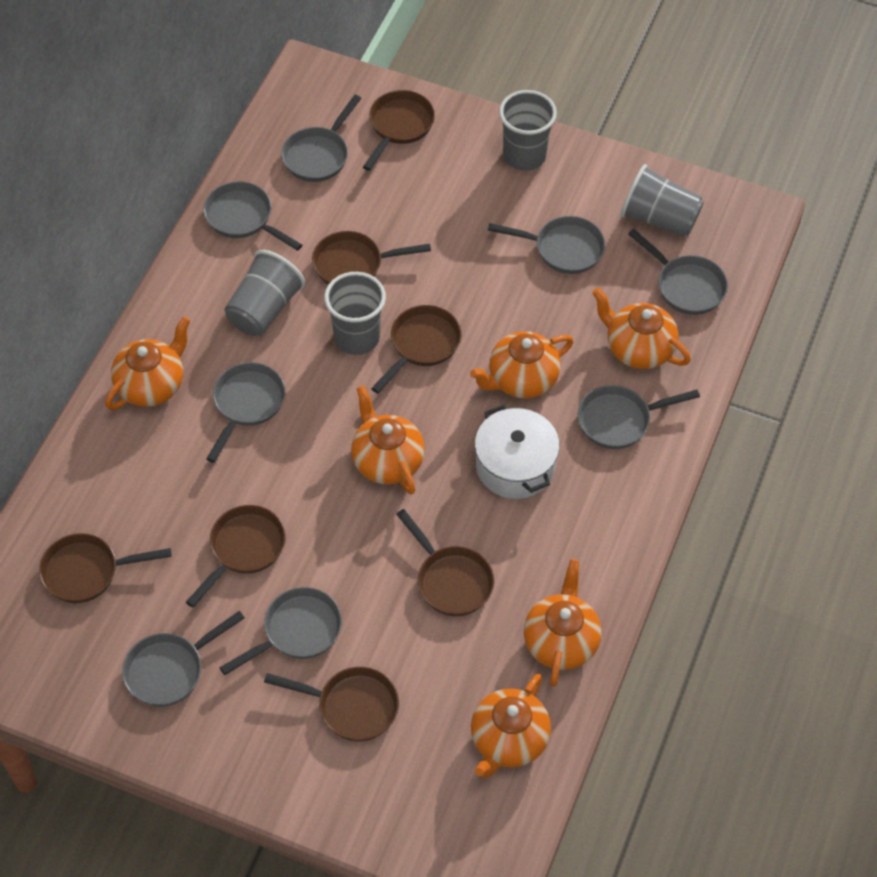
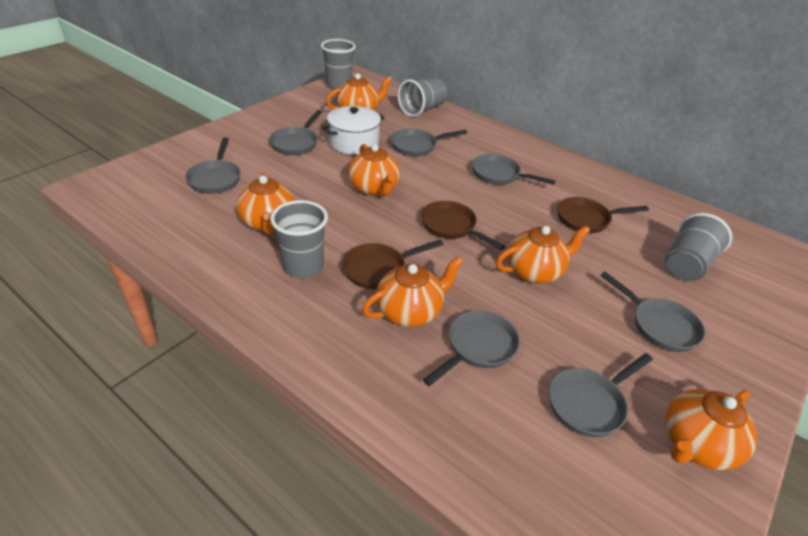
brown pan: [39,533,172,603] [186,505,286,607] [264,667,399,742] [312,231,431,284] [363,90,435,171] [371,305,461,394] [396,509,494,616] = 7 -> [342,240,443,289] [421,201,506,250] [557,197,649,233] = 3
grey pan: [122,611,245,707] [203,181,302,251] [206,362,285,463] [219,587,342,675] [281,95,362,182] [488,216,605,274] [577,385,700,449] [628,229,728,315] = 8 -> [185,137,241,194] [269,110,322,155] [390,128,467,156] [423,310,520,386] [472,154,556,185] [549,353,653,437] [600,272,705,352] = 7

